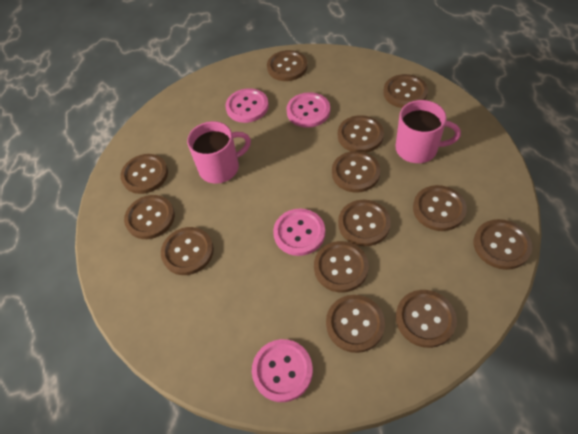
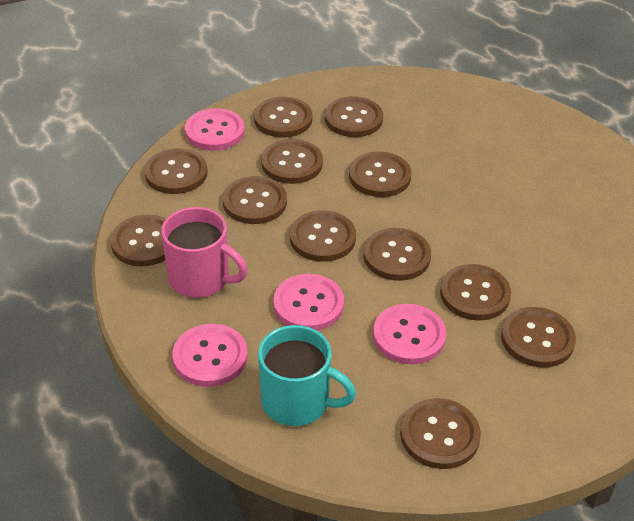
brown button: [120,154,168,194] [124,195,175,239] [161,227,214,275] [267,50,308,81] [314,241,369,292] [326,295,385,353] [332,151,381,193] [338,115,384,153] [338,200,391,246] [383,74,428,108] [396,290,457,348] [413,185,467,231] [474,219,532,270] = 13 -> [110,215,166,266] [144,148,208,194] [223,176,287,224] [254,97,313,138] [261,139,323,184] [290,210,356,262] [325,96,383,137] [349,151,411,197] [363,228,431,281] [400,398,481,469] [440,264,511,321] [501,307,576,368] = 12
pink mug: [187,121,251,184] [396,100,461,163] = 2 -> [161,207,247,298] = 1
turquoise mug: none = 0 -> [258,325,356,426] = 1

